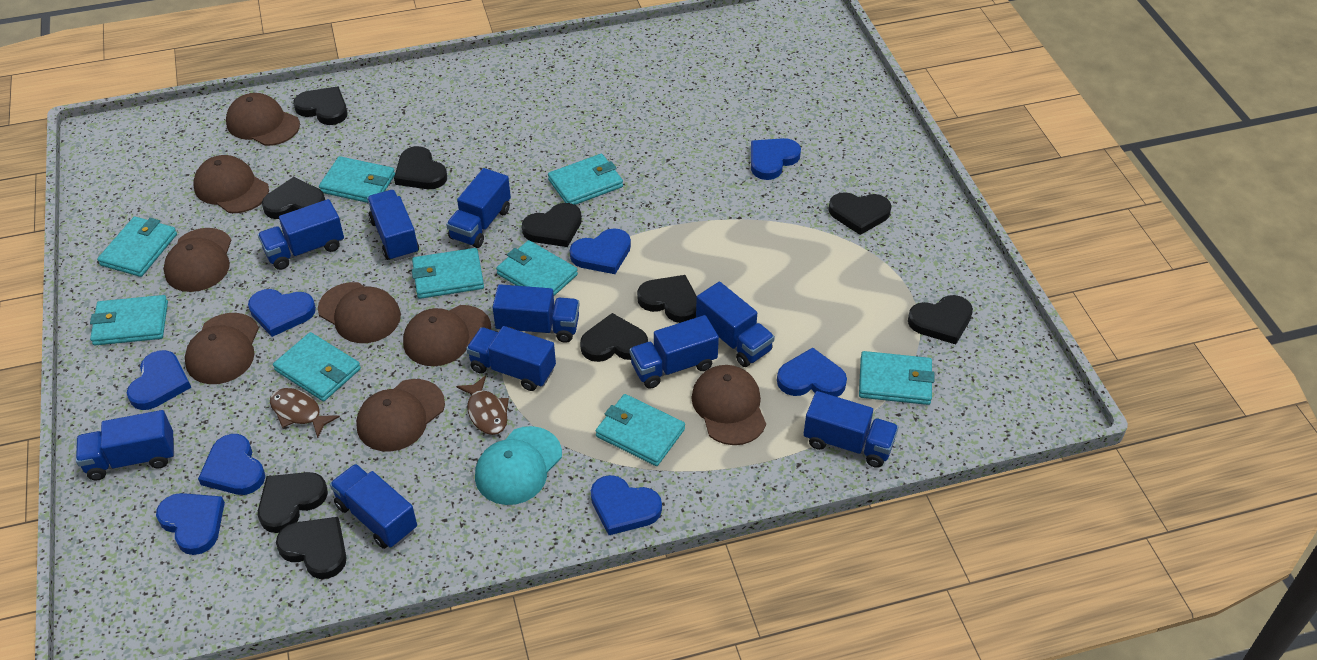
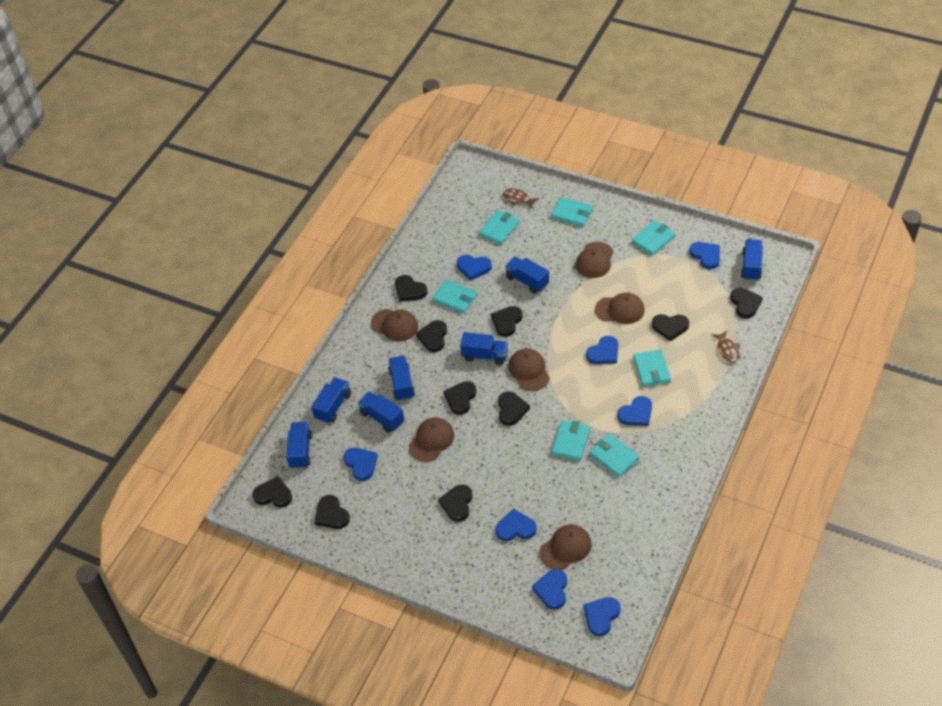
blue truck: [76,410,174,481] [258,199,344,270] [330,464,417,549] [367,190,419,261] [446,168,511,248] [466,326,556,391] [493,284,579,343] [629,315,719,389] [696,282,775,367] [803,391,898,468] = 10 -> [286,422,312,469] [311,377,351,424] [358,392,404,433] [388,356,415,401] [460,332,508,365] [505,257,549,294] [741,239,763,281] = 7
brown cap: [164,228,231,292] [185,313,259,384] [193,155,269,213] [226,93,300,146] [318,282,401,343] [356,379,445,452] [403,305,491,366] [692,365,766,445] = 8 -> [371,309,418,341] [409,417,454,462] [508,349,550,391] [540,524,592,570] [575,242,614,278] [595,292,645,324] = 6
turquoise cap: [475,426,562,505] = 1 -> none = 0
turquoise wallet: [90,295,168,345] [97,217,177,277] [273,332,361,401] [319,156,395,203] [412,248,484,299] [496,240,578,296] [548,154,623,205] [596,394,685,466] [859,351,934,405] = 9 -> [432,280,478,314] [479,210,520,245] [551,197,593,227] [551,420,591,461] [589,434,639,477] [632,220,675,256] [633,349,671,387] = 7

